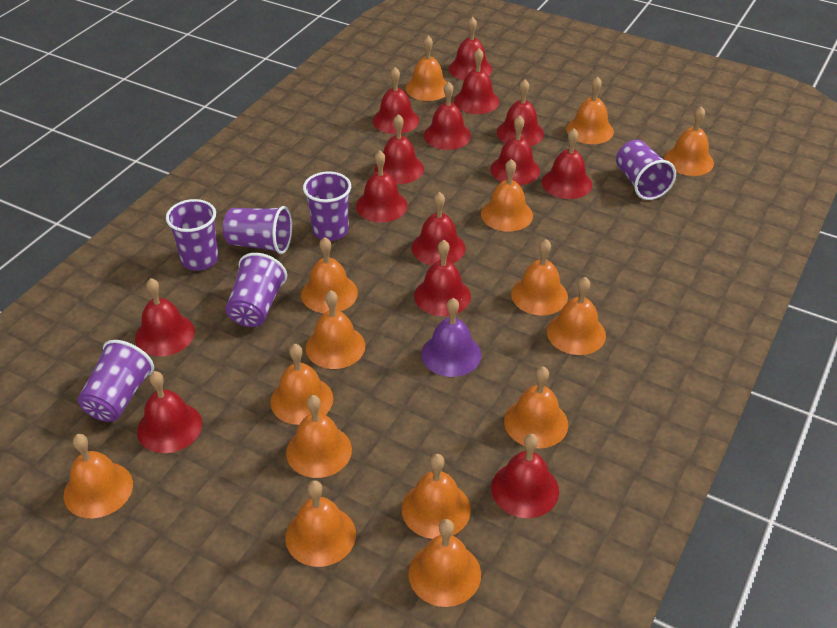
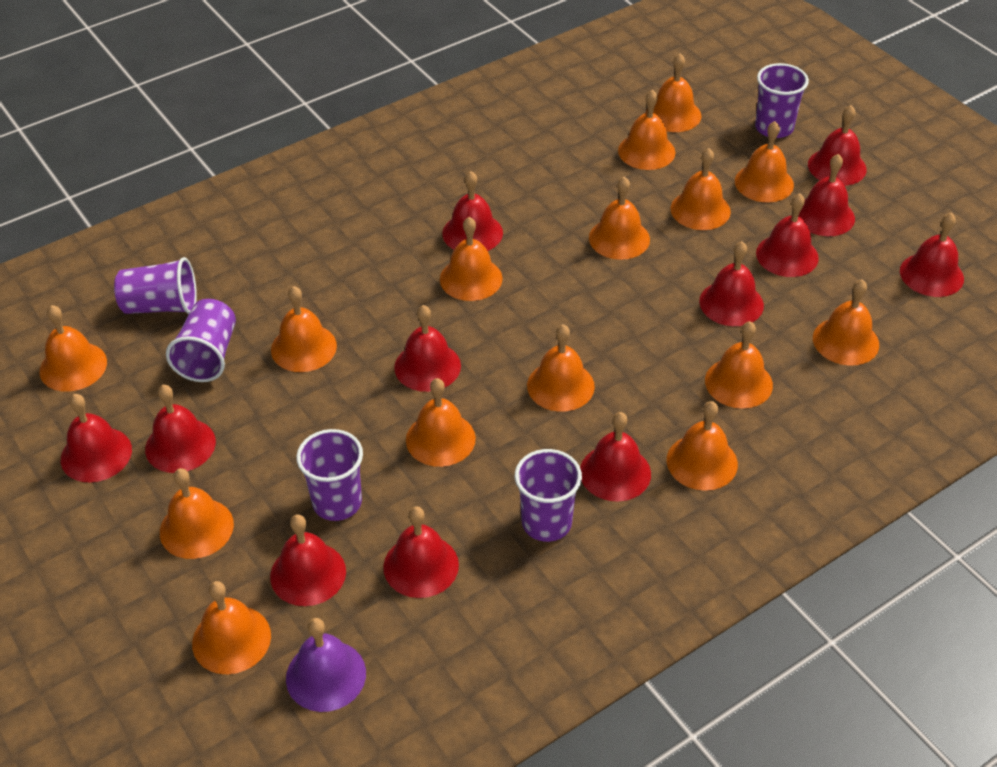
purple cup: [78,340,154,422] [166,199,219,271] [223,206,292,254] [225,253,287,327] [303,171,351,241] [616,140,676,200] = 6 -> [114,257,197,314] [166,299,236,382] [296,429,363,521] [515,449,582,542] [755,63,809,138] = 5
red bell: [135,278,195,356] [137,371,202,453] [356,151,407,223] [373,67,419,134] [375,114,424,184] [412,192,466,265] [414,240,471,316] [424,82,471,150] [449,17,492,80] [454,48,499,114] [491,115,540,185] [491,434,559,518] [497,79,544,146] [542,129,592,199] = 14 -> [61,394,132,482] [145,385,216,473] [270,514,346,606] [383,506,459,598] [394,305,461,392] [442,171,503,251] [580,412,651,502] [699,241,764,326] [756,193,819,277] [798,154,855,236] [808,105,867,186] [900,212,964,297] = 12

